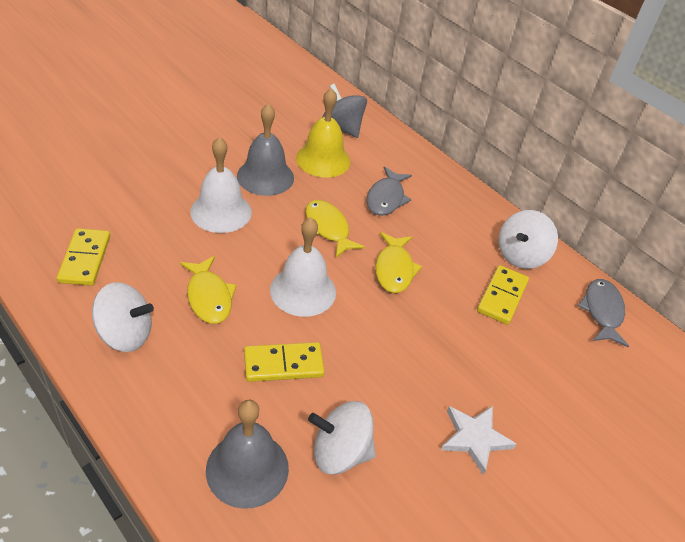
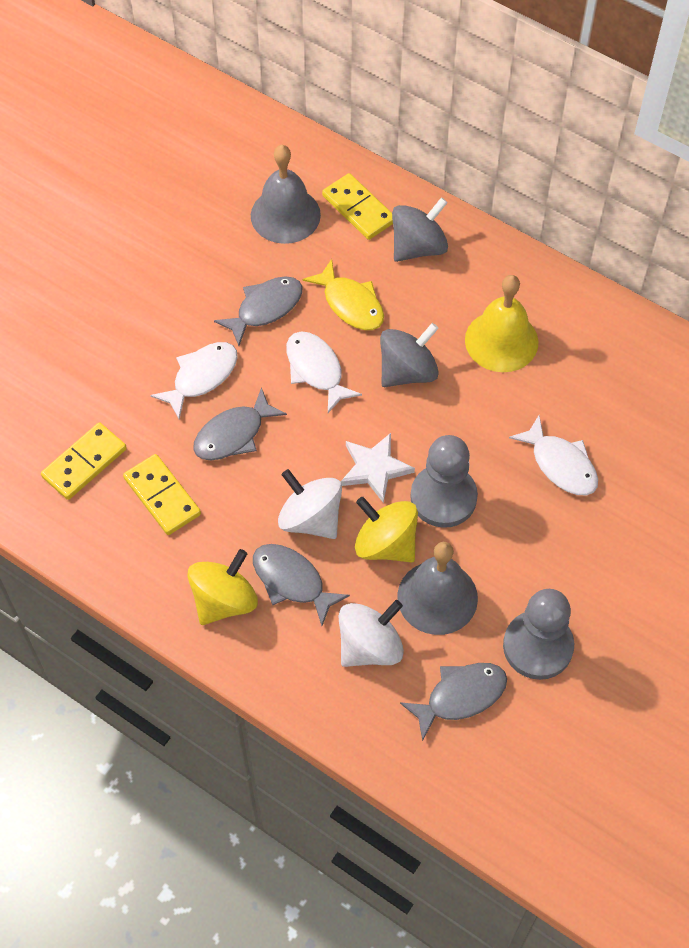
grey fish: [367,166,412,216] [578,279,629,347] = 2 -> [193,387,287,460] [214,276,302,346] [253,544,350,626] [400,663,507,741] = 4
grey pawn: none = 0 -> [410,435,478,528] [503,589,574,680] = 2
grey spinning top: [322,84,367,138] = 1 -> [380,323,439,387] [392,197,448,262] = 2
white bell: [190,137,252,233] [270,217,336,317] = 2 -> none = 0
white fish: none = 0 -> [150,342,238,419] [286,331,362,413] [509,415,598,495] = 3
white spinning top: [92,282,154,352] [308,401,376,475] [498,210,558,269] = 3 -> [278,469,342,539] [339,600,404,667] = 2
yellow fish: [180,256,237,324] [305,200,365,258] [375,232,422,293] = 3 -> [302,259,384,330] = 1
yellow spinning top: none = 0 -> [187,549,258,625] [355,497,418,563] = 2

